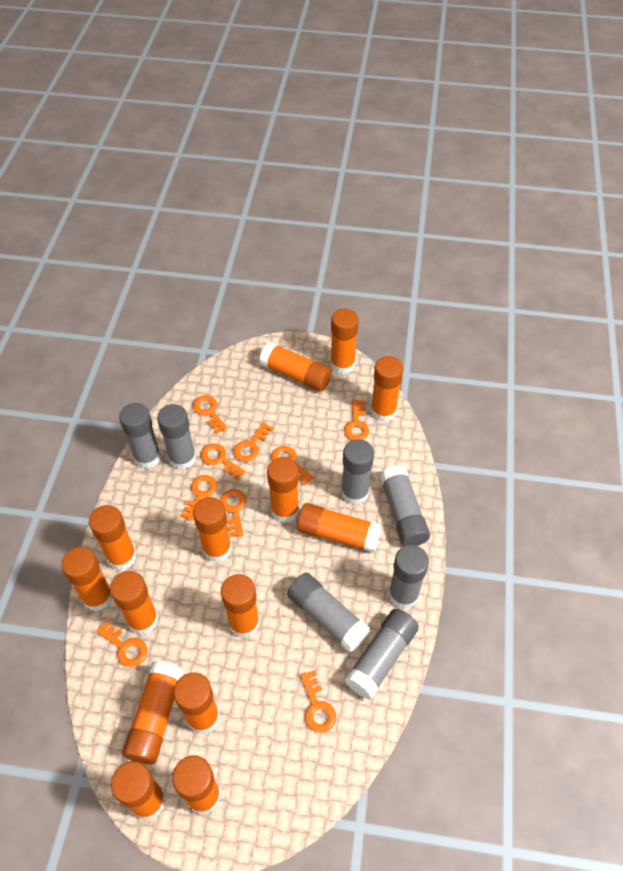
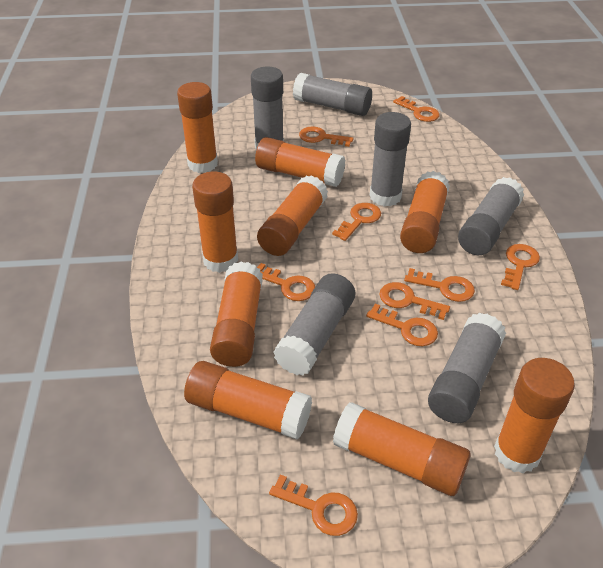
grey glue stick: [119,403,161,469] [157,404,196,470] [287,573,370,652] [341,439,374,505] [344,609,419,699] [380,465,430,546] [389,545,429,609] = 7 -> [251,67,284,150] [273,273,355,376] [293,73,372,116] [370,112,411,207] [428,313,506,423] [458,177,524,255] = 6
orange glue stick: [61,547,113,611] [89,505,137,570] [110,571,158,635] [111,761,166,820] [122,661,183,764] [172,756,221,815] [174,672,219,734] [193,497,232,562] [221,574,260,638] [259,342,332,391] [267,457,299,523] [297,503,382,553] [330,309,359,374] [370,356,403,422] = 14 -> [177,82,218,173] [184,361,312,440] [192,171,238,273] [210,262,263,367] [255,137,345,187] [257,175,328,256] [333,402,471,496] [400,171,450,253] [494,358,575,473] = 9

